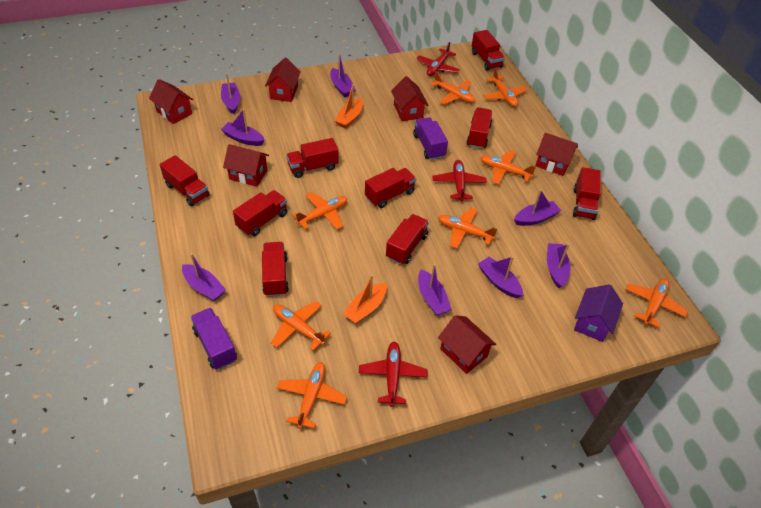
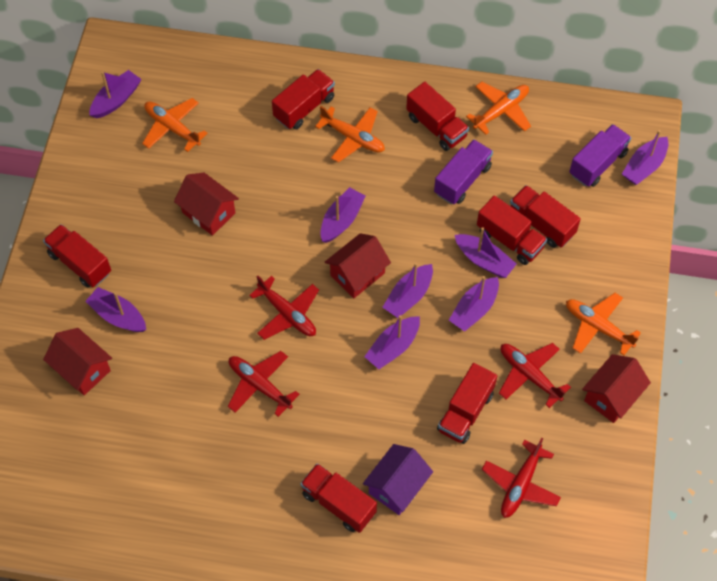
orange boat: [335,84,363,129] [343,274,387,324] = 2 -> none = 0
orange plane: [271,301,331,351] [277,362,347,429] [293,192,347,230] [430,71,475,104] [438,208,497,248] [480,150,536,184] [483,68,527,107] [625,278,688,328] = 8 -> [142,98,208,152] [315,106,385,163] [466,82,531,135] [566,293,641,355] = 4
red house: [149,79,193,124] [223,144,269,187] [265,58,301,102] [391,76,428,121] [438,315,496,374] [535,133,578,176] = 6 -> [43,328,112,395] [174,173,239,236] [325,233,391,298] [582,354,651,423] = 4
red plane: [359,341,427,407] [416,42,460,76] [432,160,487,201] = 3 -> [228,351,299,417] [249,276,319,340] [482,438,561,518] [499,343,571,408] = 4
red truck: [160,155,210,206] [233,190,287,236] [262,242,289,297] [286,138,339,178] [365,168,416,208] [386,214,429,265] [466,107,492,149] [472,30,505,71] [573,167,601,220] = 9 -> [43,224,111,288] [272,69,335,130] [300,463,377,533] [406,82,469,151] [437,363,497,444] [477,195,547,265] [510,185,581,248] = 7

